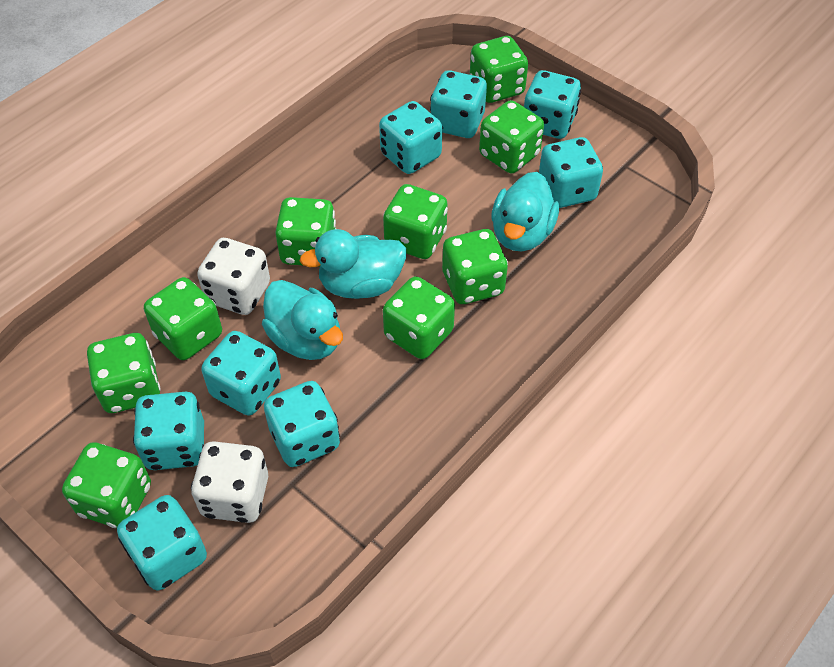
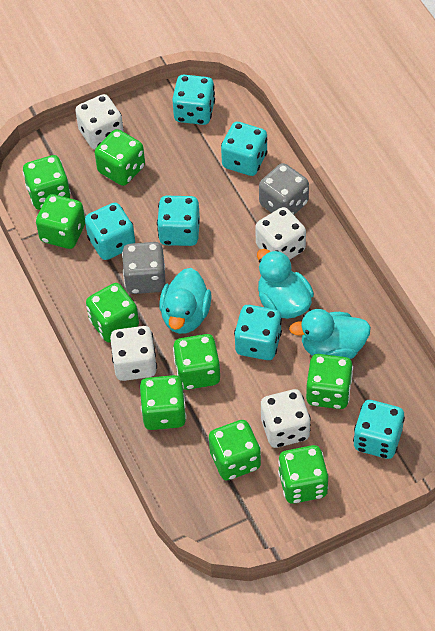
grey dice: none = 0 -> [122,242,166,294] [259,163,309,215] = 2
turquoise dice: [117,495,207,591] [133,392,204,470] [201,331,281,416] [264,381,340,467] [379,101,442,174] [430,70,487,138] [524,70,581,139] [539,137,603,208] = 8 -> [85,203,135,260] [157,196,200,246] [172,75,215,125] [221,122,268,176] [234,305,282,360] [353,400,405,459] = 6
white dice: [191,441,268,523] [197,238,270,315] = 2 -> [75,94,124,149] [110,326,157,381] [255,207,306,260] [261,389,311,448] = 4

